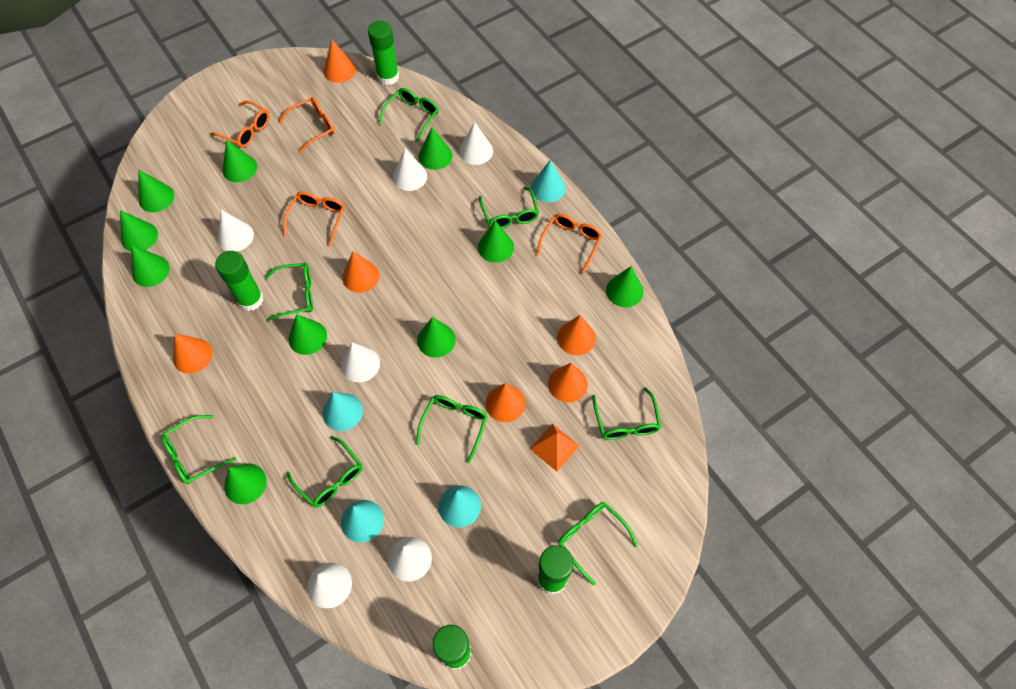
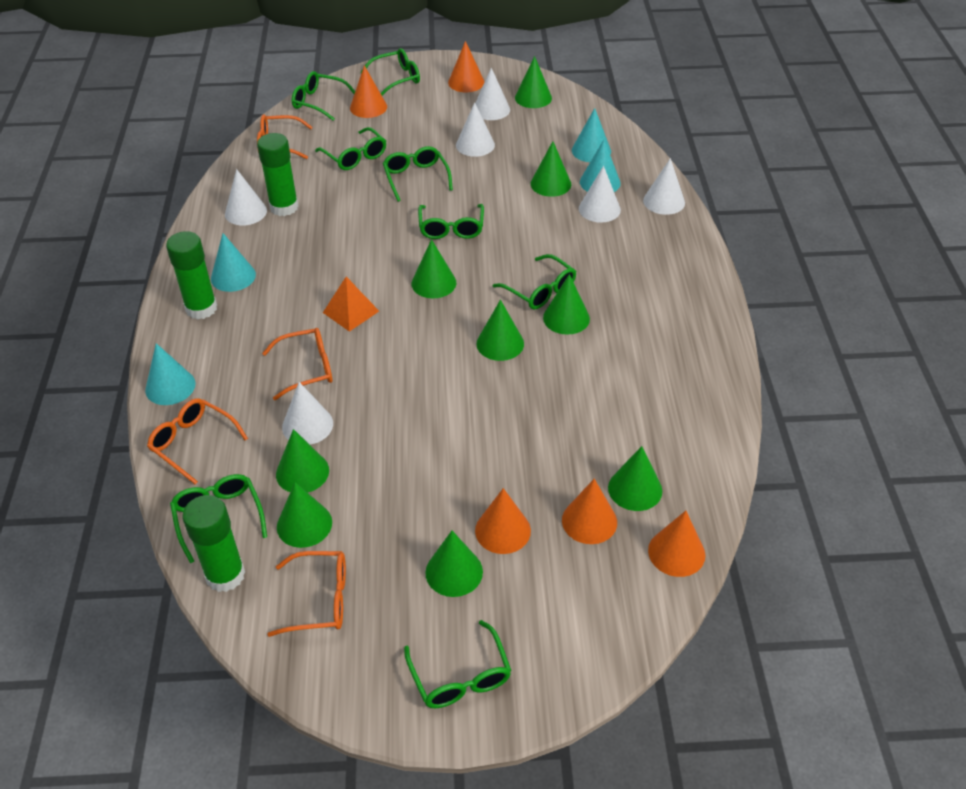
green cone: [120,210,158,252] [131,245,170,287] [138,170,174,212] [222,139,257,182] [224,464,267,504] [288,314,327,355] [417,317,456,357] [418,127,453,170] [478,221,514,263] [606,266,643,307] = 10 -> [276,429,329,493] [277,482,332,548] [412,239,456,298] [425,531,483,597] [477,300,524,361] [515,56,552,108] [531,141,571,197] [543,274,590,335] [608,446,662,511] = 9
green glue stick: [215,251,264,311] [368,21,399,85] [433,625,471,670] [537,545,574,595] = 4 -> [166,231,217,320] [183,495,245,592] [257,133,299,216] = 3
orange cone: [173,333,213,374] [324,40,356,83] [342,251,380,293] [485,383,526,422] [548,363,588,402] [557,315,596,355] = 6 -> [350,65,387,118] [448,41,484,92] [475,488,531,554] [562,479,617,544] [648,511,705,577] = 5

